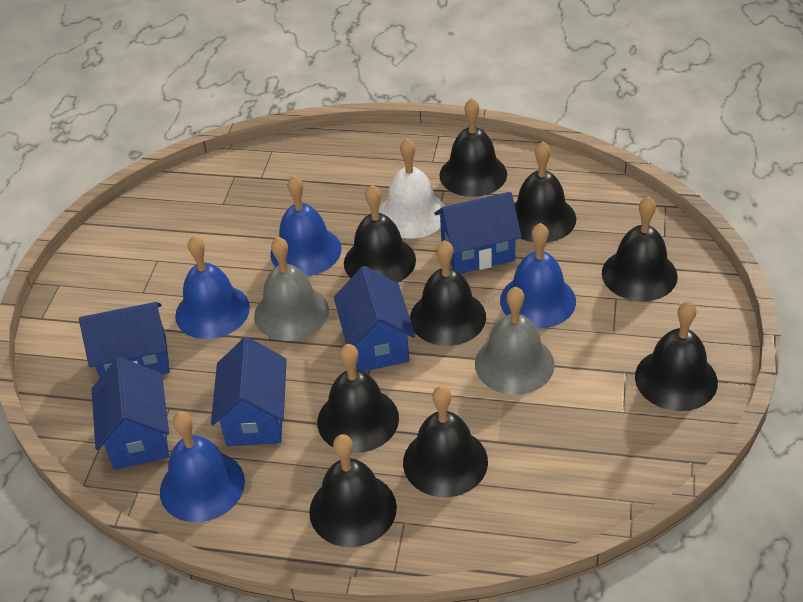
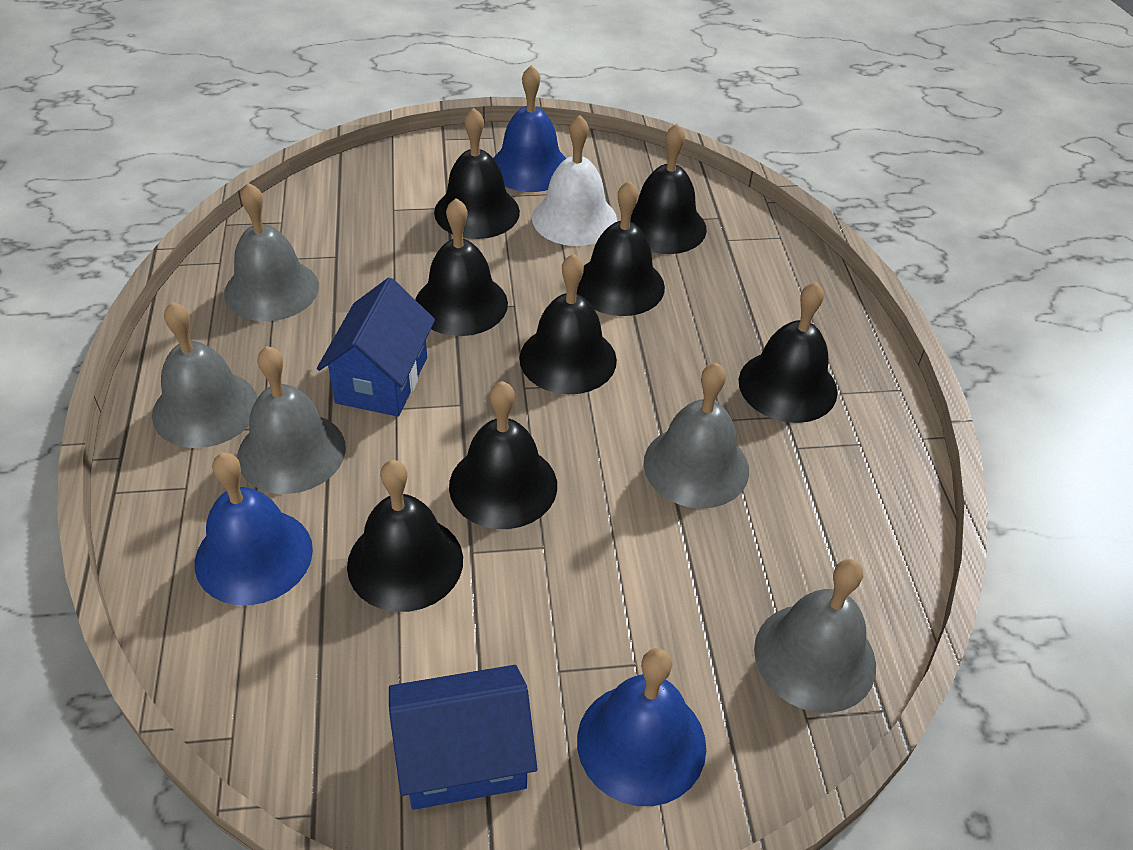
black bell: [309,434,397,547] [317,344,399,453] [344,185,416,283] [403,386,488,497] [410,240,486,346] [440,98,507,197] [514,141,576,243] [602,196,678,302] [635,301,718,411] = 9 -> [347,460,463,612] [415,198,508,336] [434,108,520,239] [449,381,557,529] [519,253,617,395] [577,181,665,316] [630,124,707,254] [739,282,838,423] = 8
blue bell: [160,412,245,522] [175,236,250,339] [270,175,341,276] [500,223,576,328] = 4 -> [195,453,313,605] [493,65,567,192] [577,648,706,806] = 3
blue house: [79,302,170,378] [91,357,169,470] [211,337,287,446] [334,266,416,372] [434,192,522,274] = 5 -> [317,277,435,417] [389,665,537,810] = 2
grey bell: [254,237,329,341] [475,286,555,395] = 2 -> [152,302,258,448] [224,183,319,321] [237,346,346,494] [644,362,749,509] [754,559,876,713] = 5

